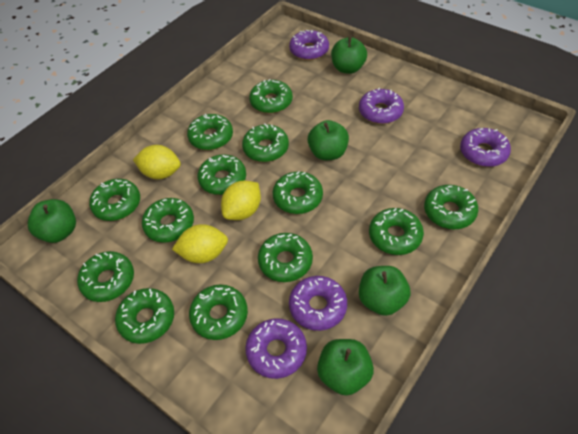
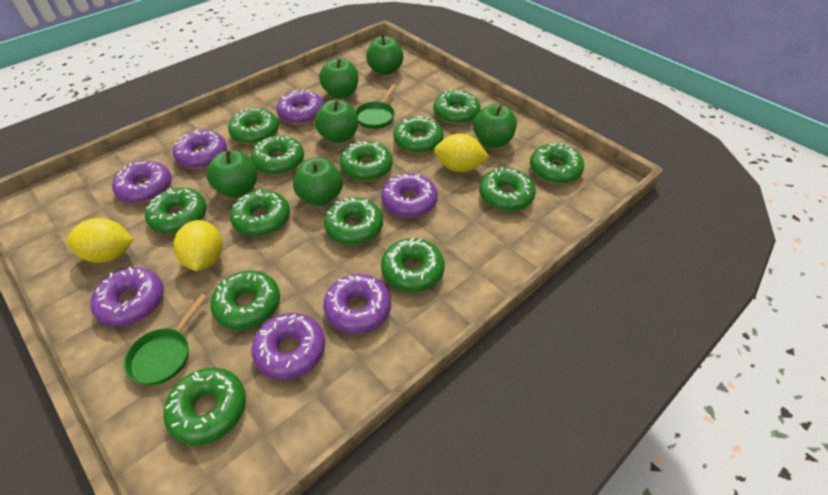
green apple: [28,199,76,243] [307,120,349,160] [317,339,374,396] [331,37,367,74] [359,266,411,316] = 5 -> [206,150,257,198] [293,158,343,205] [314,100,358,143] [319,58,358,98] [366,34,404,75] [473,104,517,147] = 6
green pan: none = 0 -> [124,294,207,385] [355,84,396,129] = 2
purple donut: [245,318,307,379] [289,30,329,60] [289,276,347,331] [359,88,404,124] [460,128,511,167] = 5 -> [90,267,164,327] [112,161,172,203] [173,130,227,169] [252,313,325,380] [276,89,324,125] [323,274,391,334] [381,173,438,218] = 7

